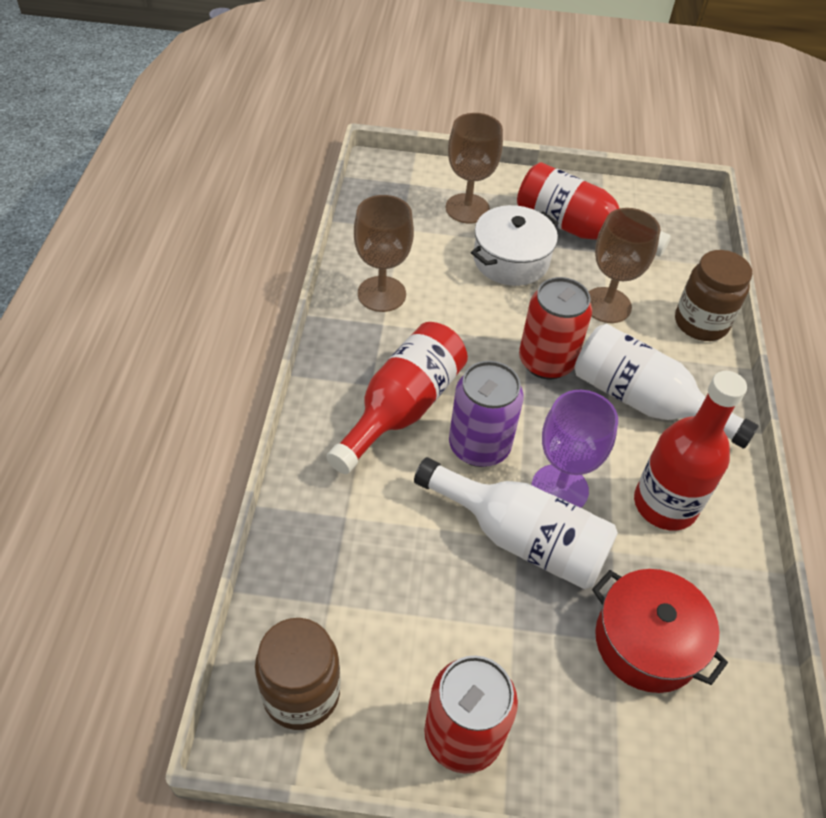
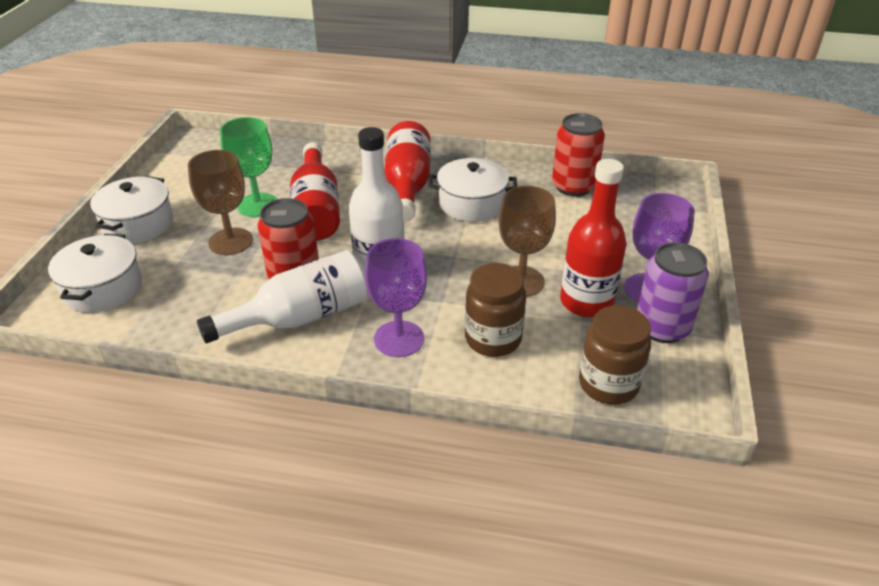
brown goblet: [354,195,414,312] [446,113,503,223] [589,208,661,323] = 3 -> [188,150,253,255] [499,186,556,297] = 2
green goblet: none = 0 -> [220,117,277,217] = 1
purple goblet: [532,390,618,508] = 1 -> [365,238,427,357] [624,193,695,302] = 2
red pot: [592,569,728,693] = 1 -> none = 0
white pot: [471,205,558,286] = 1 -> [48,234,142,313] [90,176,173,244] [428,158,517,222] = 3

